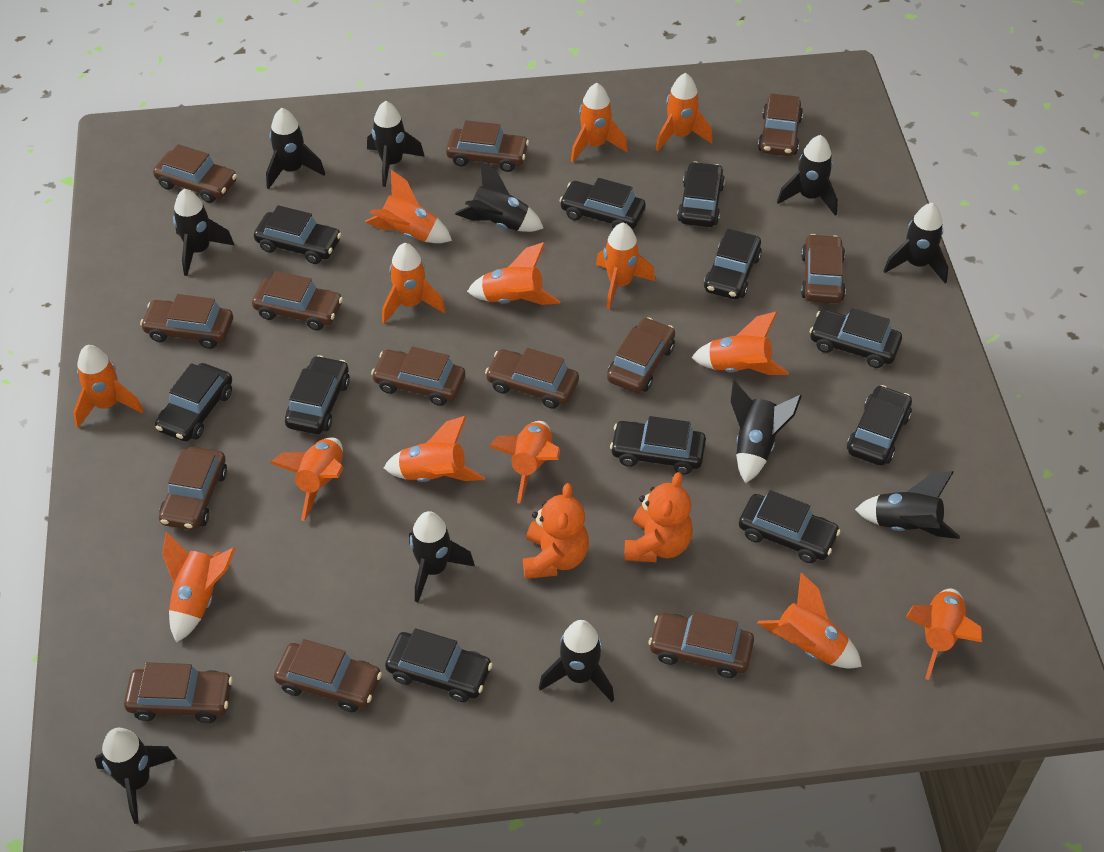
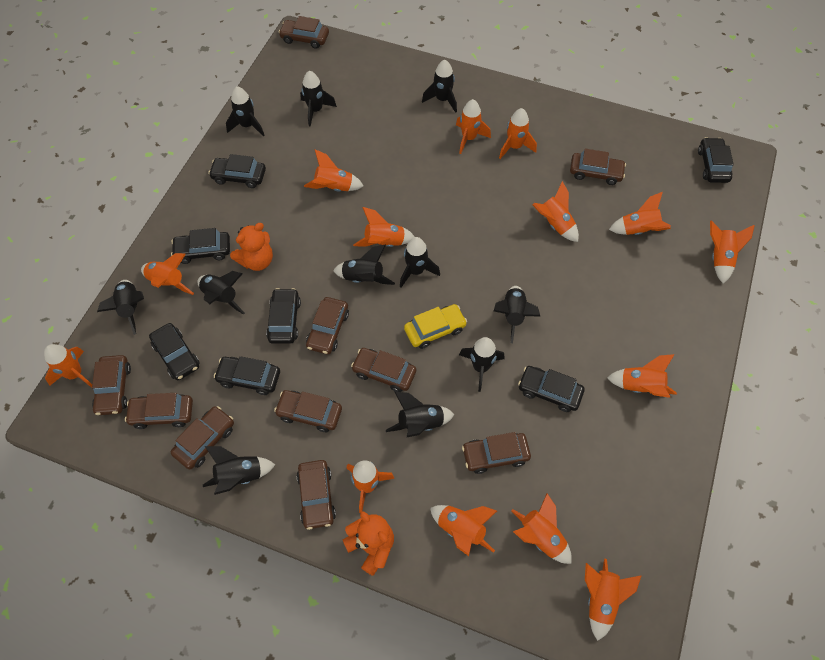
black car: [155,363,232,441] [254,205,341,264] [285,355,350,434] [385,628,493,702] [560,178,646,229] [610,416,706,475] [677,161,725,227] [704,229,762,299] [739,490,840,563] [810,308,902,368] [847,385,912,466] = 11 -> [149,323,200,380] [171,228,230,264] [208,154,266,188] [214,356,280,395] [266,288,301,344] [518,366,585,412] [698,137,734,183] = 7
brown car: [124,662,233,723] [140,294,233,349] [153,144,237,203] [159,447,227,530] [252,271,343,330] [274,639,382,712] [371,347,465,406] [446,120,529,172] [485,348,579,409] [607,317,675,393] [649,612,754,678] [758,93,803,156] [801,234,846,303] = 13 -> [92,355,131,415] [125,393,193,429] [171,406,234,469] [274,390,342,432] [279,16,329,49] [297,460,336,530] [306,297,349,354] [351,348,416,392] [462,432,531,474] [570,149,626,185] = 10
yellow car: none = 0 -> [404,304,467,349] = 1

